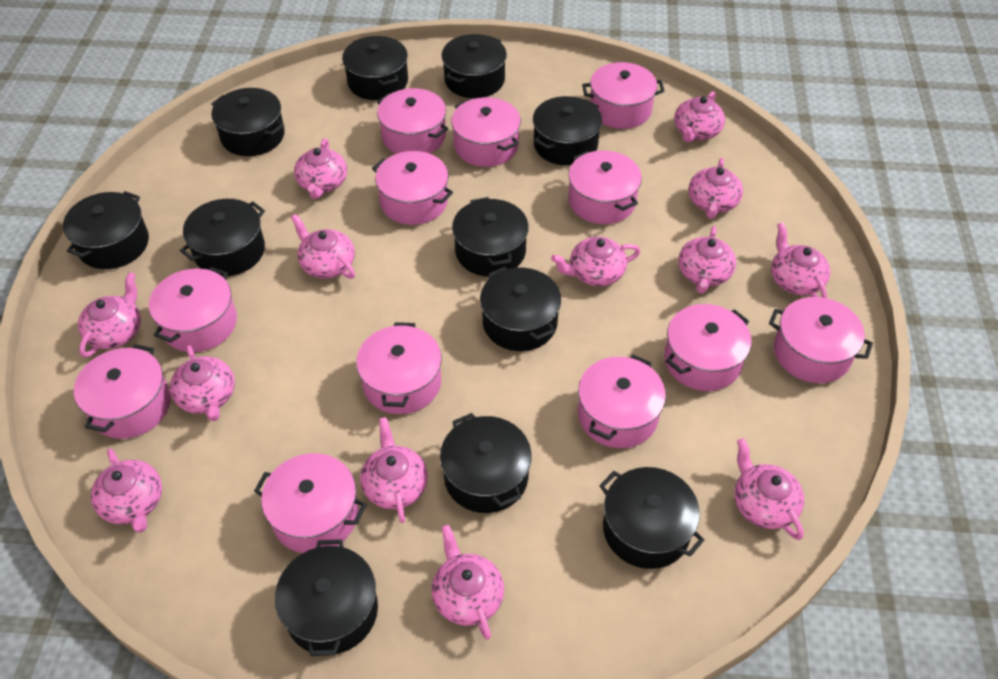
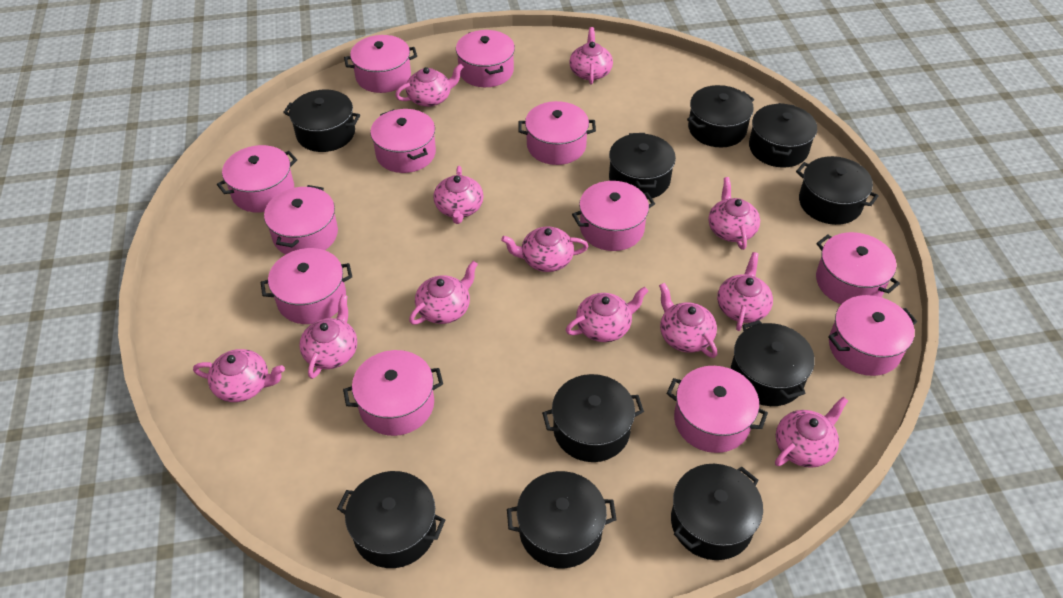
black pot: [63,191,149,269] [180,199,265,276] [211,88,285,156] [275,539,378,656] [342,36,408,100] [440,413,531,513] [441,34,507,98] [452,197,529,277] [480,267,561,351] [533,96,602,166] [599,467,704,569] = 11 -> [283,89,360,152] [337,471,445,568] [507,471,617,568] [542,374,644,462] [609,133,676,199] [671,464,763,560] [687,85,754,148] [731,320,815,406] [749,103,817,168] [796,156,879,225] = 10
pink teapot: [78,272,141,358] [91,448,162,533] [170,345,235,421] [291,214,355,279] [294,138,347,199] [360,417,428,523] [432,525,504,640] [551,237,641,286] [674,91,725,143] [678,226,736,294] [689,158,743,219] [734,438,804,540] [771,222,830,298] = 13 -> [193,349,285,402] [299,295,357,379] [395,64,464,107] [409,261,478,324] [433,166,484,224] [501,227,589,272] [566,287,648,342] [569,27,613,85] [659,283,717,358] [708,177,760,250] [717,252,773,331] [775,397,848,468] = 12

